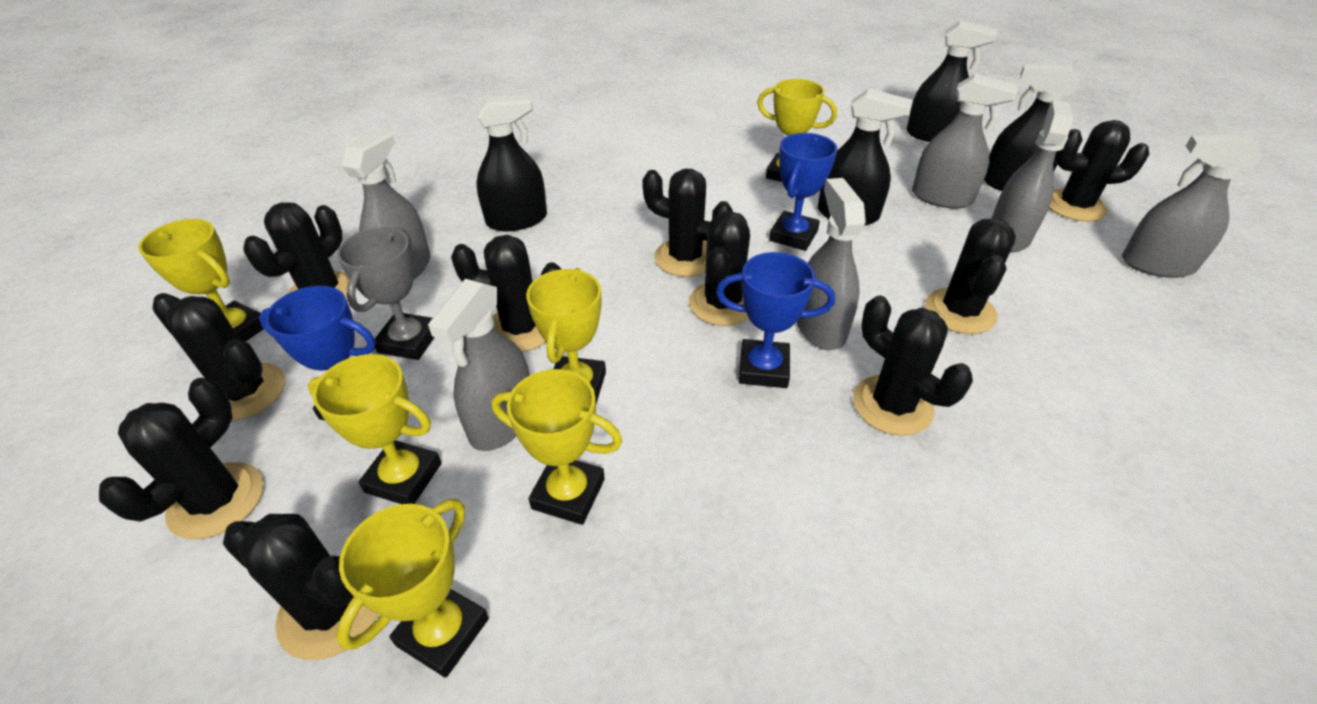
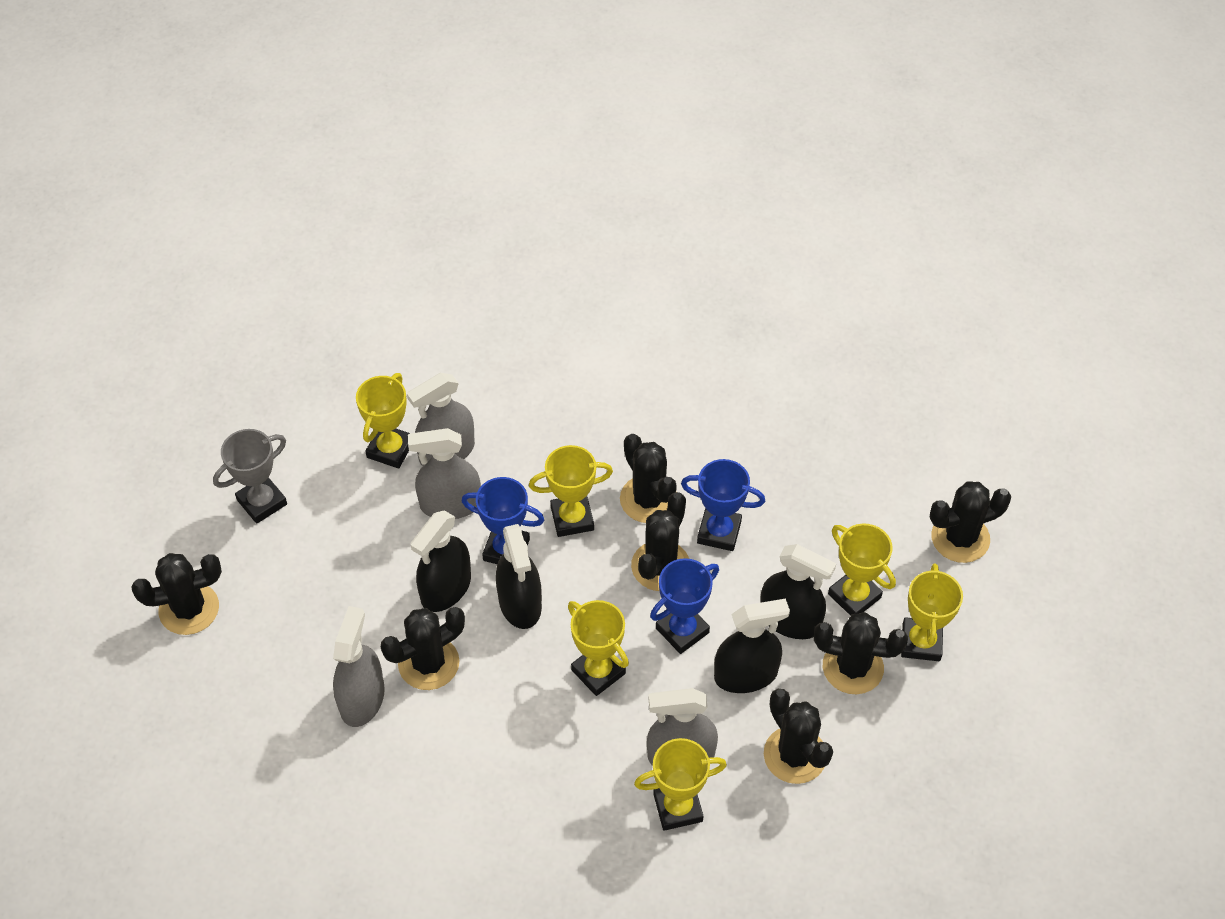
black cactus: [99,378,264,539] [152,293,285,421] [223,514,378,660] [243,202,350,301] [451,235,561,352] [642,168,733,277] [689,211,750,326] [853,295,973,436] [925,218,1016,334] [1049,120,1149,222] = 10 -> [131,553,222,635] [381,607,465,690] [620,434,677,523] [631,492,689,591] [764,689,833,784] [814,612,908,694] [929,481,1011,563] = 7
grey spray bottle: [342,129,430,279] [428,279,530,451] [797,178,866,350] [912,74,1019,209] [991,100,1073,252] [1122,135,1263,278] = 6 -> [333,606,385,727] [407,373,475,466] [408,428,481,519] [647,688,718,766] = 4

